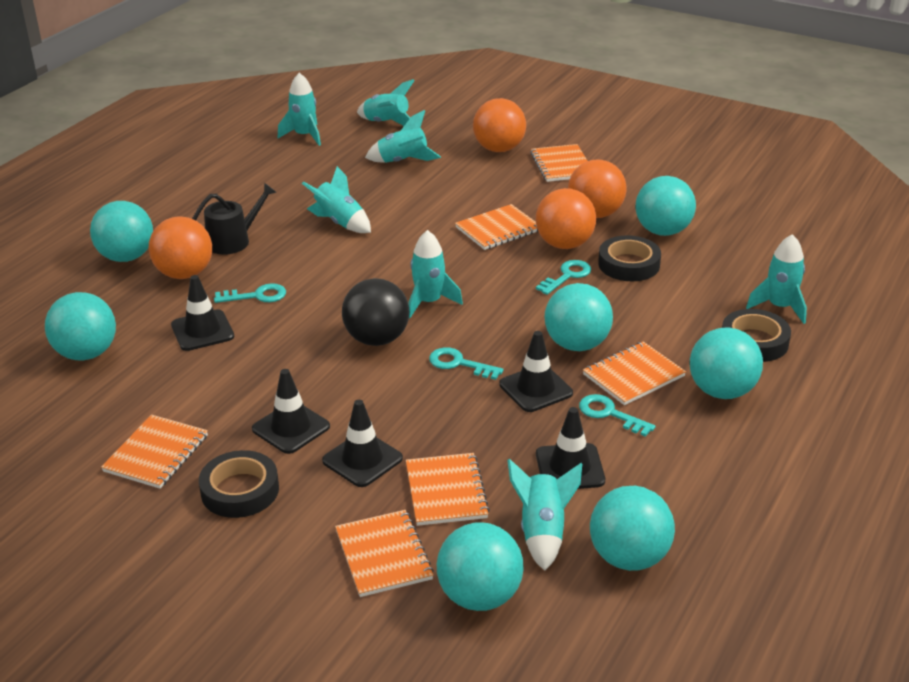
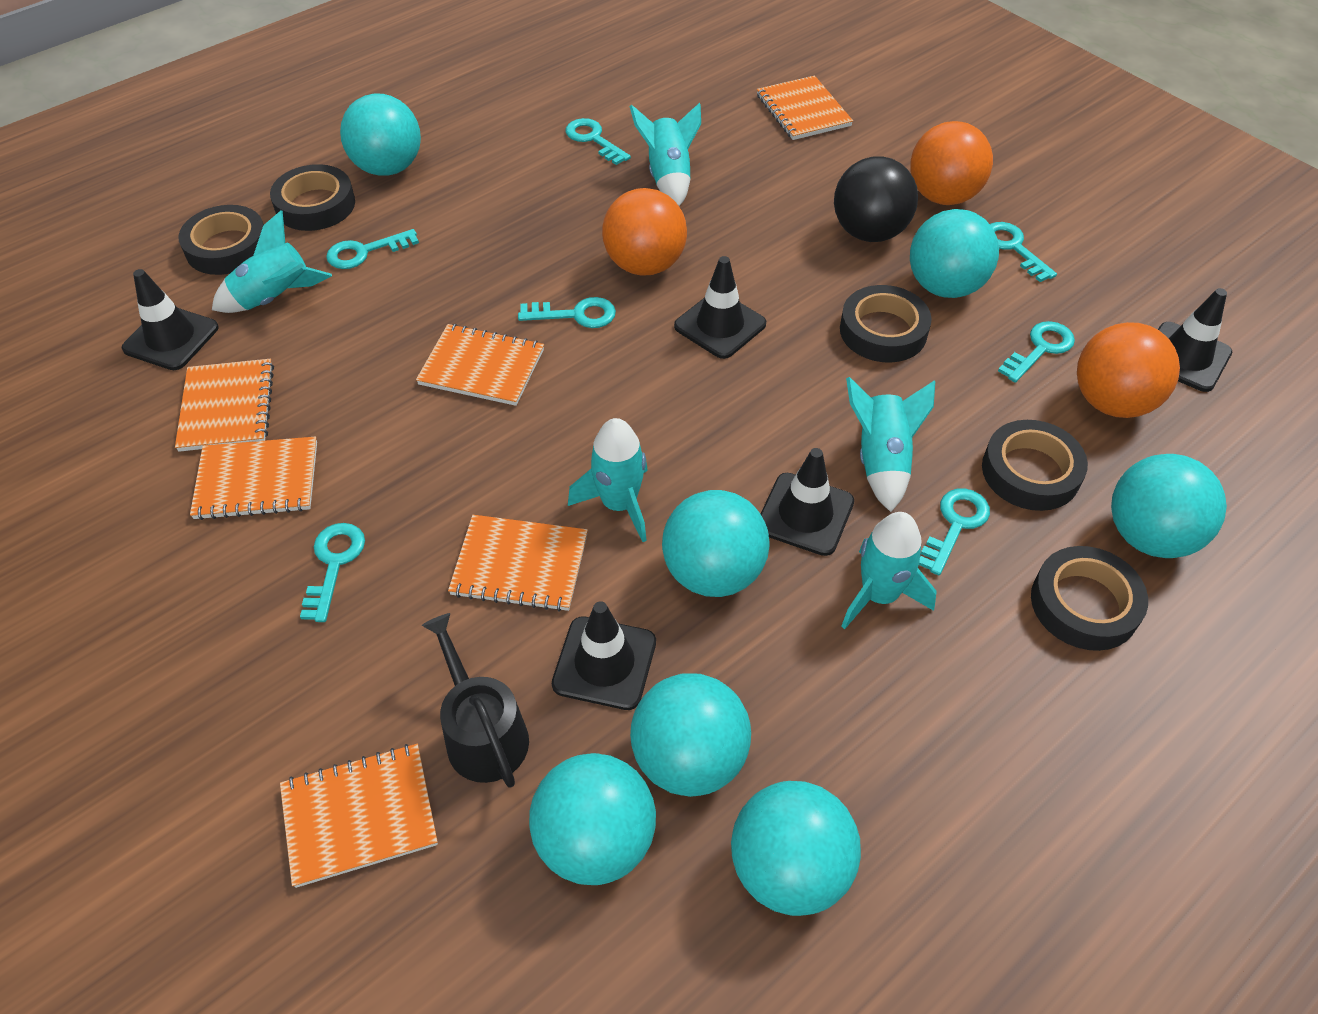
black tape: [199,450,279,518] [598,235,661,281] [722,309,791,362] = 3 -> [178,205,264,275] [270,164,355,231] [840,285,932,363] [982,420,1088,511] [1031,546,1148,651] = 5
orange ball: [149,216,212,279] [473,98,526,152] [536,188,596,249] [568,159,627,218] = 4 -> [602,188,687,275] [910,121,993,205] [1077,322,1180,418] = 3
turquoise key: [214,283,286,303] [429,347,504,380] [536,260,591,295] [579,394,656,437] = 4 -> [300,523,365,622] [326,229,419,269] [518,297,616,328] [566,118,631,165] [919,488,990,576] [990,222,1057,282] [998,321,1075,383] = 7
turquoise rocket: [278,73,321,146] [302,166,371,233] [357,79,415,126] [365,110,441,163] [408,230,463,319] [507,459,582,571] [746,234,807,324] = 7 -> [212,210,332,313] [568,418,648,542] [629,103,701,206] [841,512,937,629] [846,377,935,512] = 5

